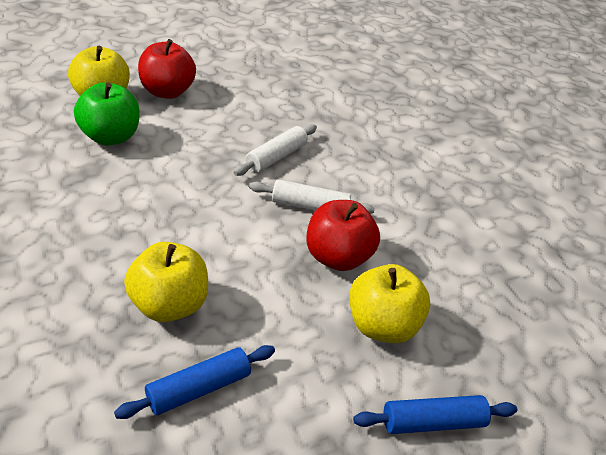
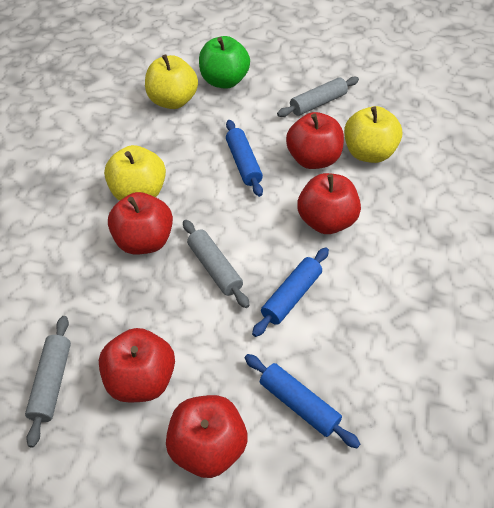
blue rolling pin: [114,345,275,419] [353,395,517,434] = 2 -> [226,120,263,197] [245,354,360,449] [252,247,329,337] = 3
grey rolling pin: none = 0 -> [25,316,71,448] [183,220,250,308] [277,77,359,117] = 3
red apple: [138,39,196,99] [306,200,380,271] = 2 -> [99,328,175,403] [108,192,173,254] [166,395,247,478] [286,112,344,169] [298,173,361,234] = 5
white rolling pin: [234,124,317,176] [249,179,375,214] = 2 -> none = 0

